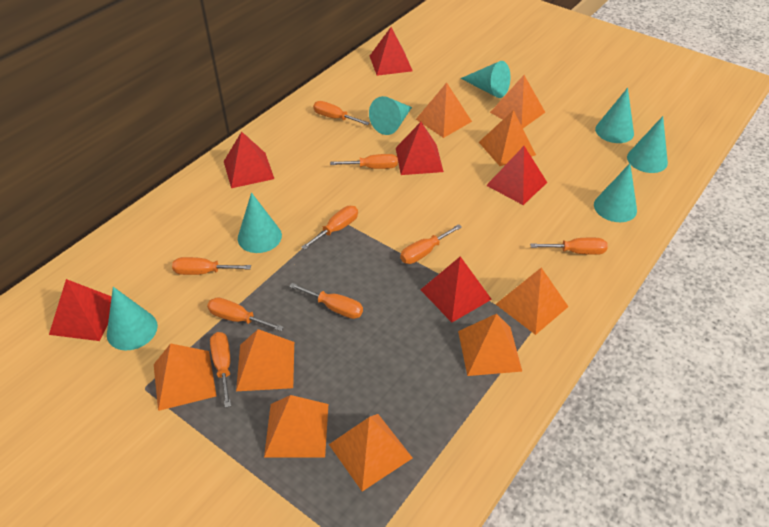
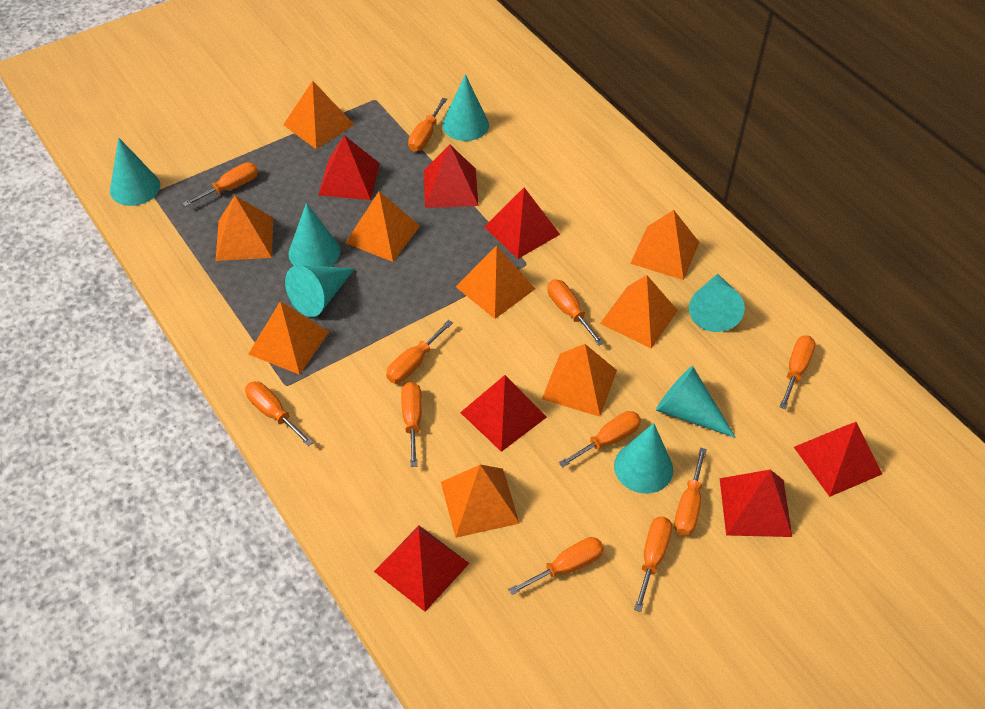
orange screwdriver: [172,257,251,275] [207,297,284,331] [210,332,231,408] [289,283,363,319] [301,206,358,250] [313,101,370,125] [330,154,398,169] [400,224,462,264] [530,238,608,255] = 9 -> [182,163,258,207] [245,382,313,446] [386,320,453,383] [401,382,422,467] [408,98,447,152] [508,537,604,595] [547,279,604,346] [559,411,641,467] [634,517,672,612] [674,448,707,536] [779,335,816,409] = 11
red pyramid: [49,279,112,341] [224,132,274,188] [370,27,413,76] [396,122,444,175] [420,256,492,323] [486,146,548,205] = 6 -> [318,135,380,200] [374,525,469,612] [424,144,479,208] [460,375,547,452] [484,188,560,259] [720,470,792,537] [794,422,882,497] = 7

